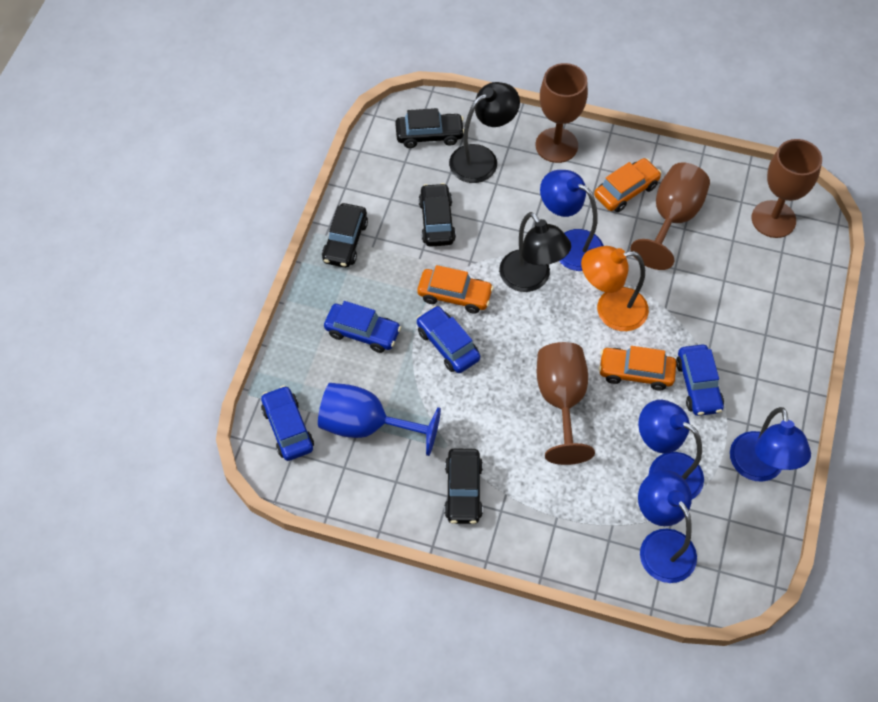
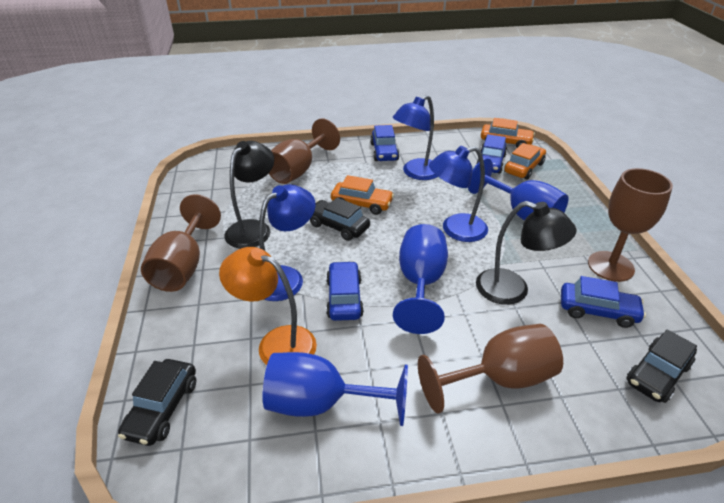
black car: [322,203,368,268] [395,108,464,148] [418,183,456,247] [444,449,483,524] = 4 -> [118,359,196,446] [310,198,370,241] [626,329,697,403] = 3
blue goblet: [318,383,441,456] = 1 -> [263,352,408,426] [393,224,448,334] [468,158,568,221] = 3
blue lamp: [540,170,604,271] [638,400,704,499] [638,470,697,583] [730,407,811,482] = 4 -> [259,184,316,301] [393,95,438,180] [429,146,488,242] = 3

